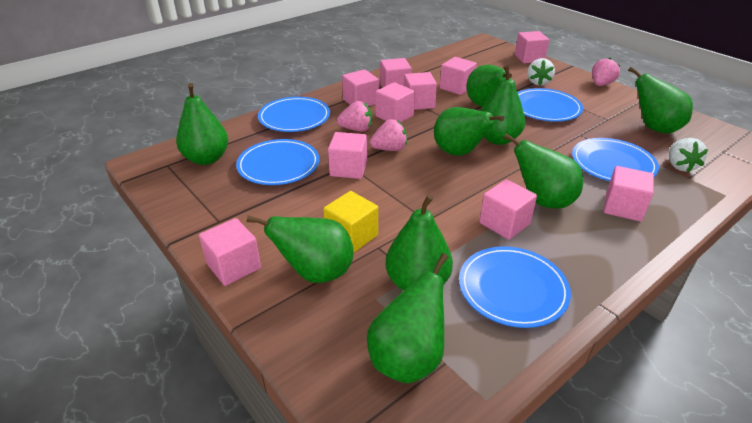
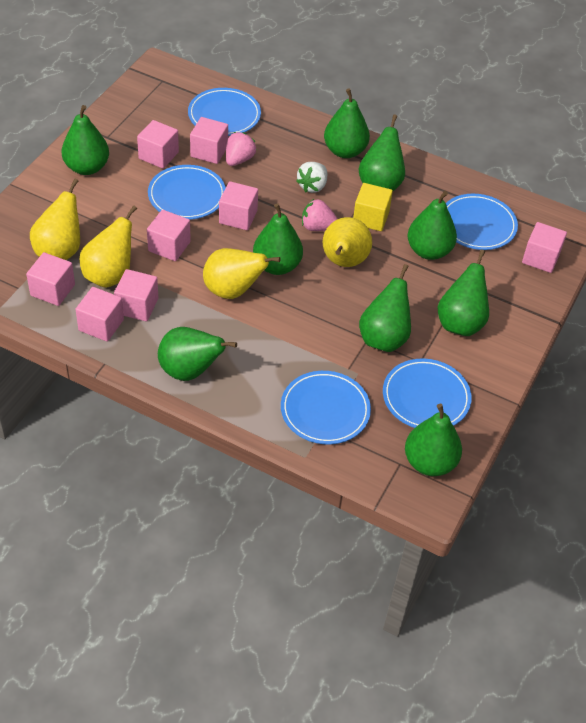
pink cube: [199,218,261,286] [328,132,367,179] [342,69,379,106] [375,82,415,123] [380,58,412,88] [404,72,437,110] [440,57,477,95] [479,179,537,240] [515,31,549,63] [604,166,654,222] = 10 -> [26,252,75,306] [75,287,124,342] [114,269,158,321] [137,120,179,169] [147,210,191,261] [190,117,228,164] [219,181,258,230] [522,222,567,273] = 8
pink strawberry: [337,101,372,132] [370,119,407,151] [592,58,620,86] = 3 -> [226,132,257,166] [302,199,337,231] = 2
white strawberry: [527,58,555,86] [669,138,708,172] = 2 -> [296,162,327,193] = 1
yellow pear: none = 0 -> [30,179,80,260] [80,205,137,288] [203,248,280,299] [323,217,372,267] = 4

